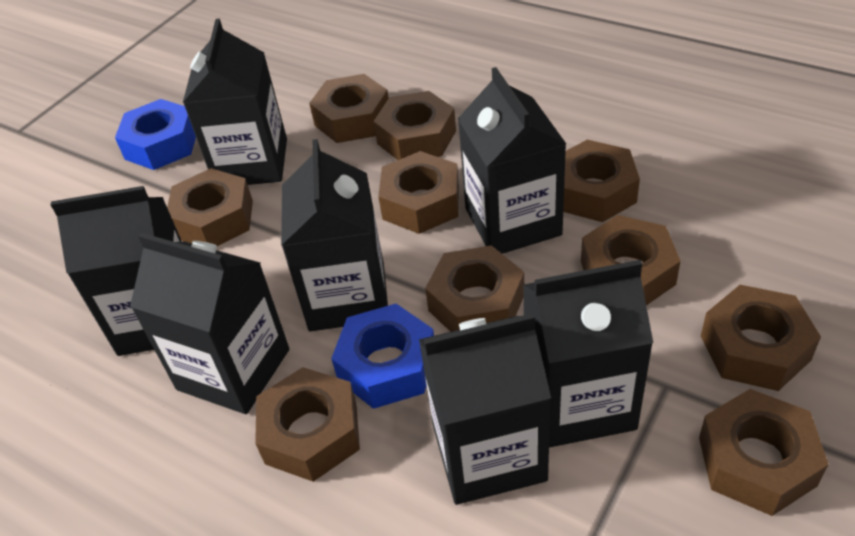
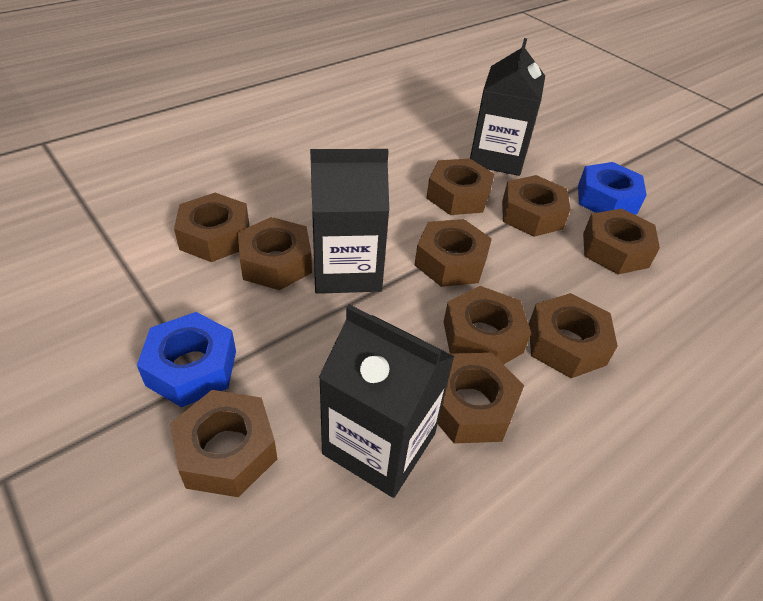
black carton: [51,186,182,356] [130,233,289,414] [183,19,287,185] [281,139,388,331] [419,313,551,505] [458,67,566,254] [523,260,653,448] = 7 -> [310,149,389,294] [318,305,455,498] [470,38,545,176] = 3

